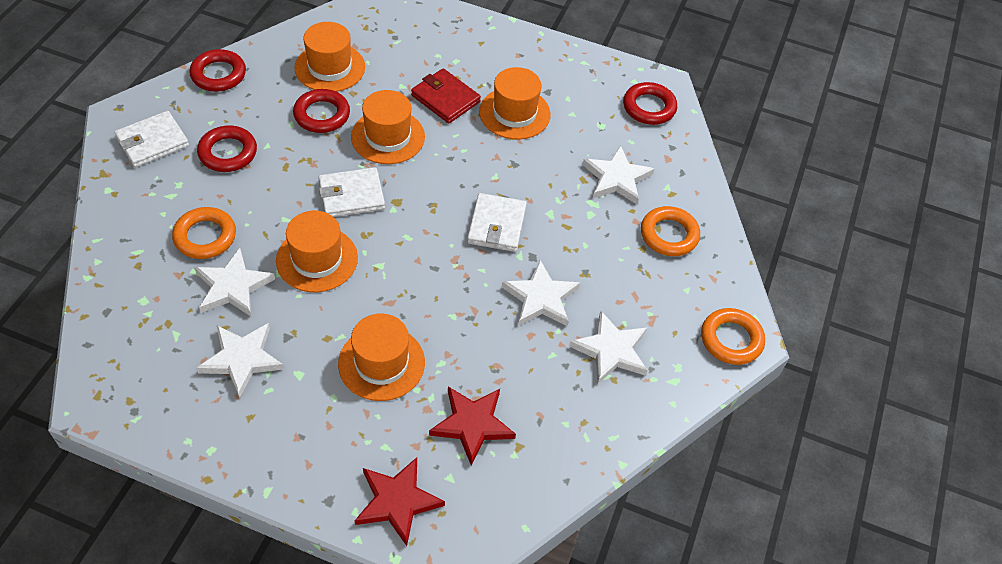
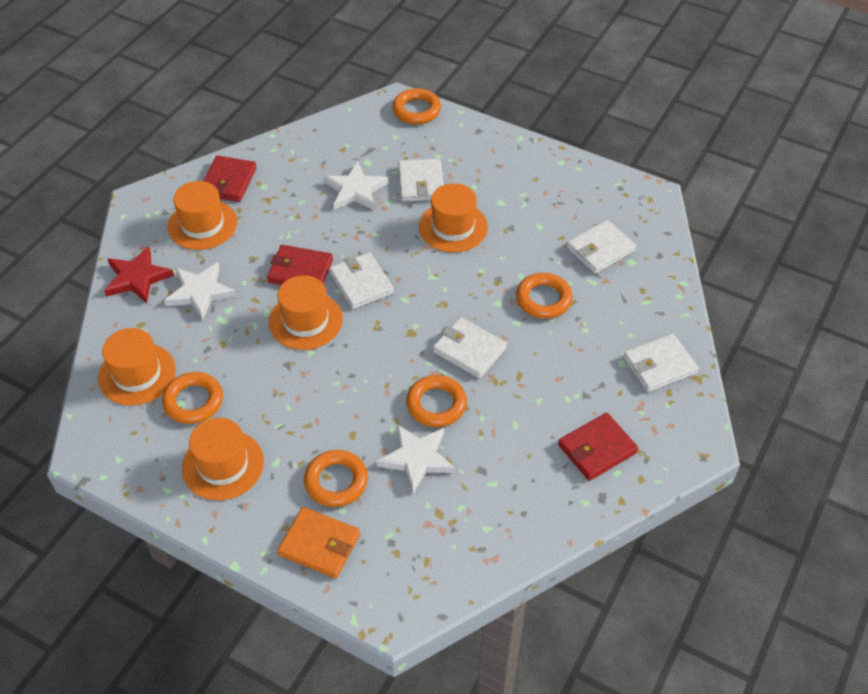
orange ring: [172,207,236,259] [641,206,700,256] [701,308,765,365] = 3 -> [162,372,223,424] [304,450,368,507] [392,88,441,124] [406,375,467,427] [516,273,573,319] = 5
orange wallet: none = 0 -> [277,507,360,578] = 1
red ring: [189,49,246,91] [197,125,257,172] [293,89,350,133] [623,82,677,125] = 4 -> none = 0
red star: [355,457,445,546] [429,387,516,466] = 2 -> [104,246,174,303] = 1
red wallet: [411,68,481,123] = 1 -> [203,156,257,202] [267,245,333,285] [558,413,638,481] = 3
white star: [194,248,275,316] [197,323,284,398] [502,260,580,326] [569,311,648,385] [583,145,654,204] = 5 -> [164,262,236,320] [324,161,388,210] [376,424,455,494] = 3
white wallet: [114,111,189,167] [318,167,385,217] [467,193,527,252] = 3 -> [329,252,394,309] [398,159,443,202] [433,317,507,378] [566,220,636,274] [623,334,699,392] = 5

